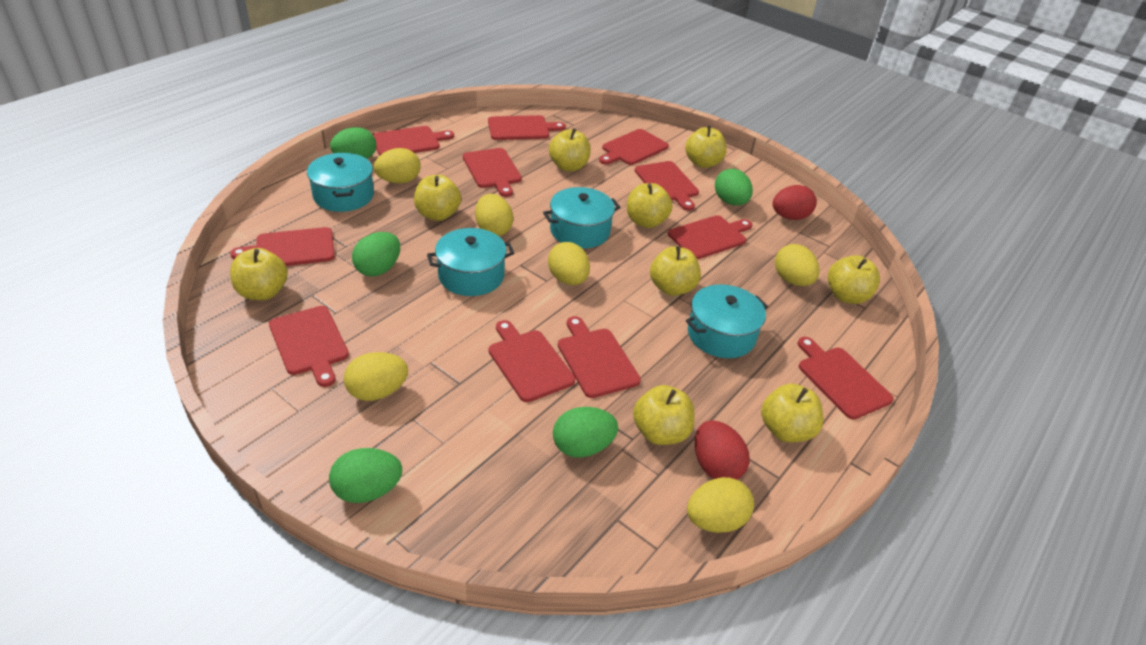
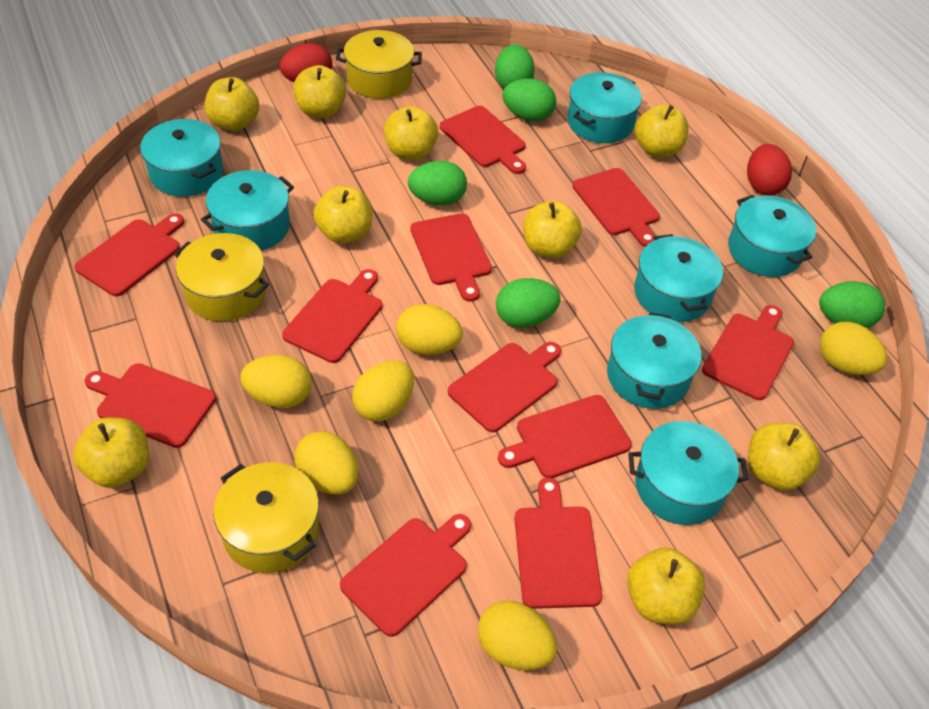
turquoise pot: [307,153,374,212] [427,228,514,296] [543,187,621,248] [686,284,768,358] = 4 -> [140,119,223,197] [201,170,294,251] [567,72,642,143] [607,312,701,409] [628,421,748,525] [634,234,723,322] [728,195,816,277] = 7
yellow pot: none = 0 -> [174,233,269,321] [213,462,319,573] [336,30,422,99] = 3

